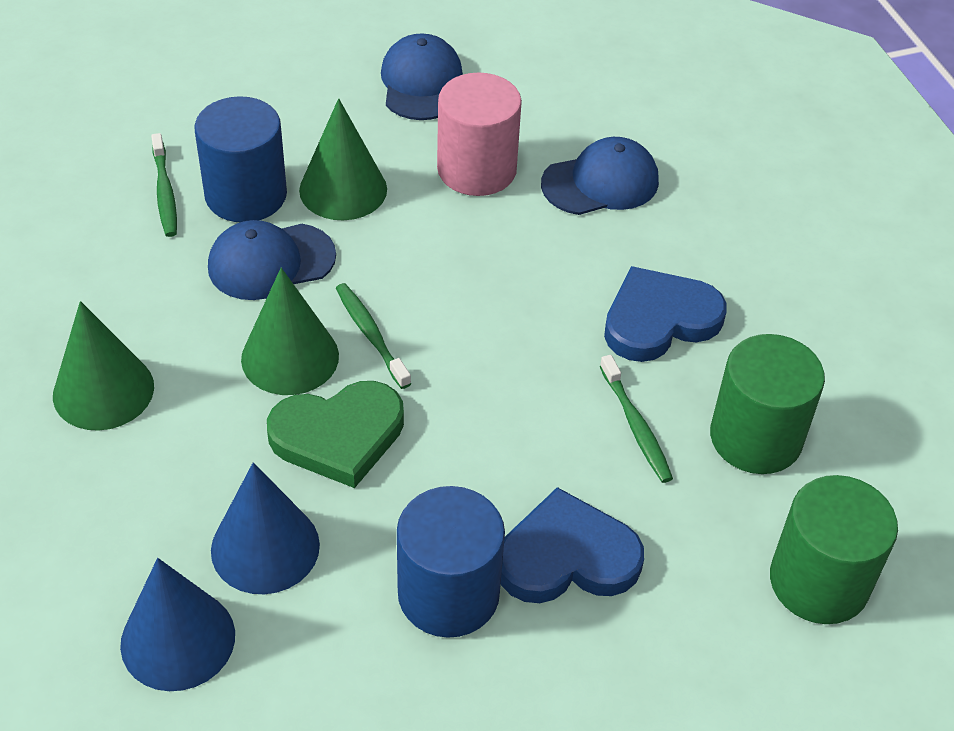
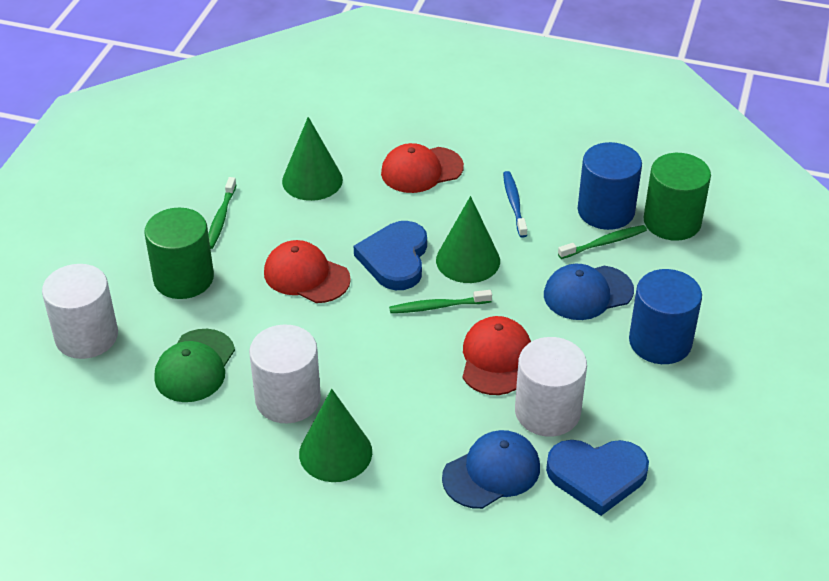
blue cap: [208,220,336,300] [381,34,463,120] [541,137,659,215] = 3 -> [442,430,540,509] [544,264,634,320] = 2
blue cone: [120,558,235,691] [211,462,320,594] = 2 -> none = 0
blue toothbrush: none = 0 -> [503,171,527,238] = 1
green cap: none = 0 -> [154,329,235,402] = 1
green heart: [267,381,404,488] = 1 -> none = 0
pink cylinder: [437,72,522,196] = 1 -> none = 0
red cap: none = 0 -> [264,240,351,303] [381,143,464,193] [463,316,531,395] = 3
white cylinder: none = 0 -> [42,264,118,359] [249,325,321,423] [515,337,587,437] = 3

